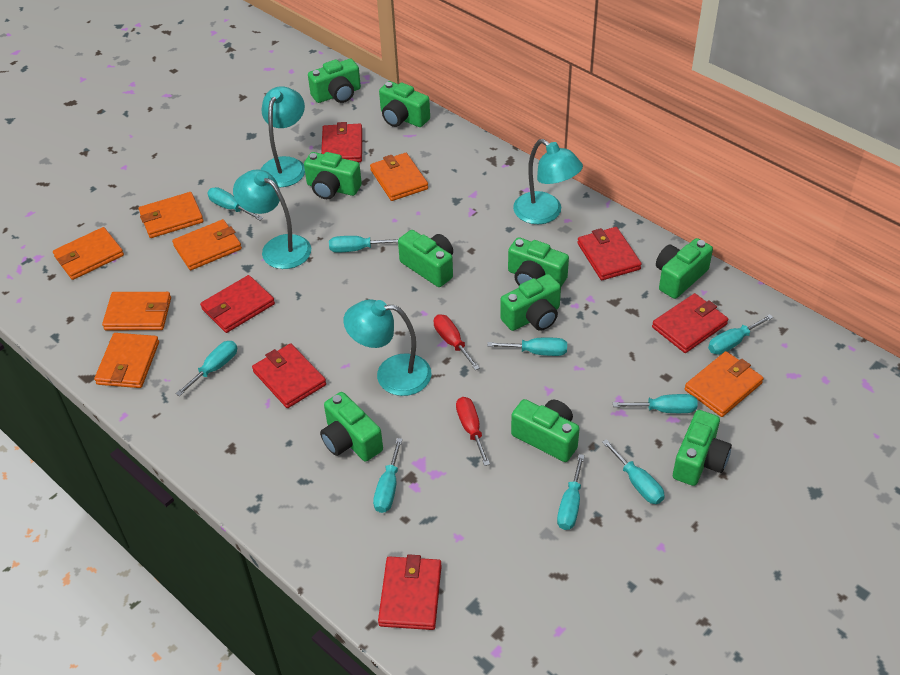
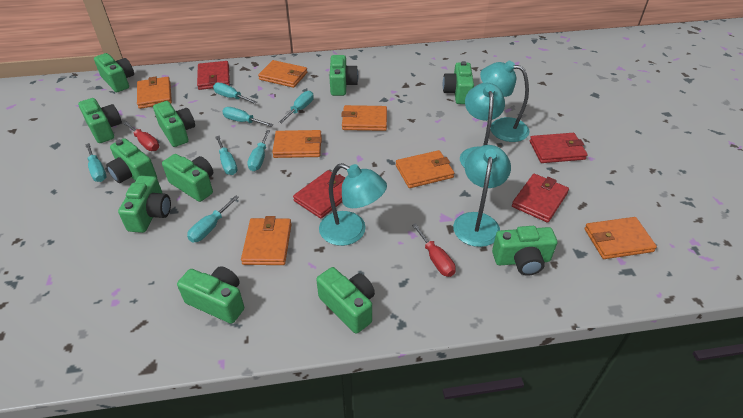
green camera: [304,152,362,199] [308,59,361,103] [320,392,383,462] [379,81,430,127] [398,230,453,287] [500,274,561,331] [508,237,569,287] [511,399,580,462] [656,238,713,299] [673,410,732,486] = 10 -> [78,98,122,143] [94,53,134,92] [106,138,157,183] [118,176,171,233] [153,101,195,147] [162,154,213,202] [177,266,244,324] [316,267,375,334] [329,55,358,96] [443,61,474,104] [492,226,557,276] = 11
red wallet: [200,275,275,333] [252,343,326,408] [321,122,362,162] [378,554,442,630] [577,227,642,280] [652,293,728,353] = 6 -> [197,61,230,90] [293,170,345,219] [512,174,569,223] [530,133,588,163] = 4
turquoise screwdriver: [176,341,237,396] [207,187,263,221] [329,236,398,253] [373,438,403,513] [487,338,567,356] [557,454,585,530] [602,439,665,504] [613,394,698,413] [708,314,773,355] = 9 -> [85,143,107,182] [187,195,239,242] [213,83,257,104] [215,136,237,175] [222,107,273,126] [247,130,270,171] [279,91,314,123] = 7

